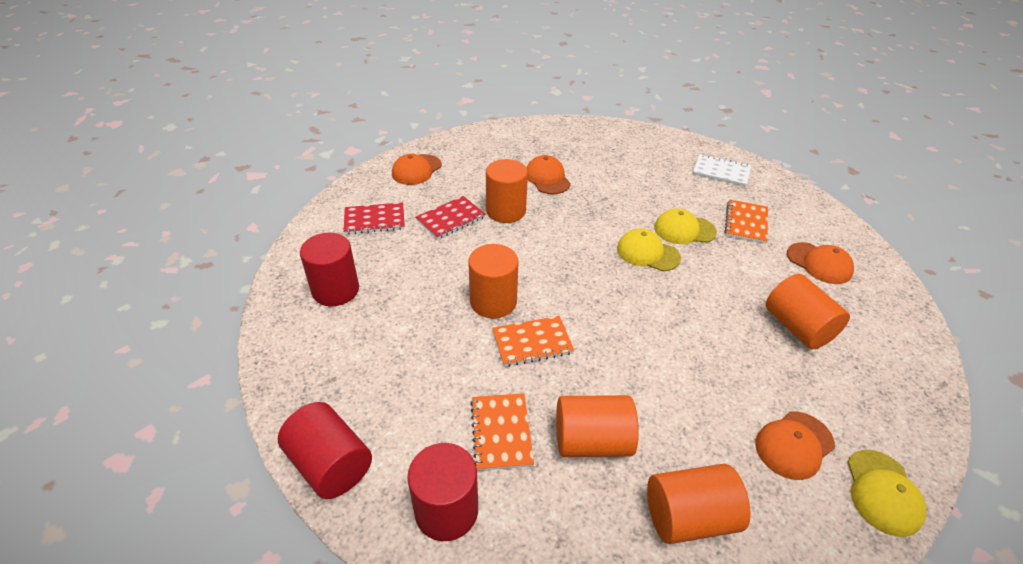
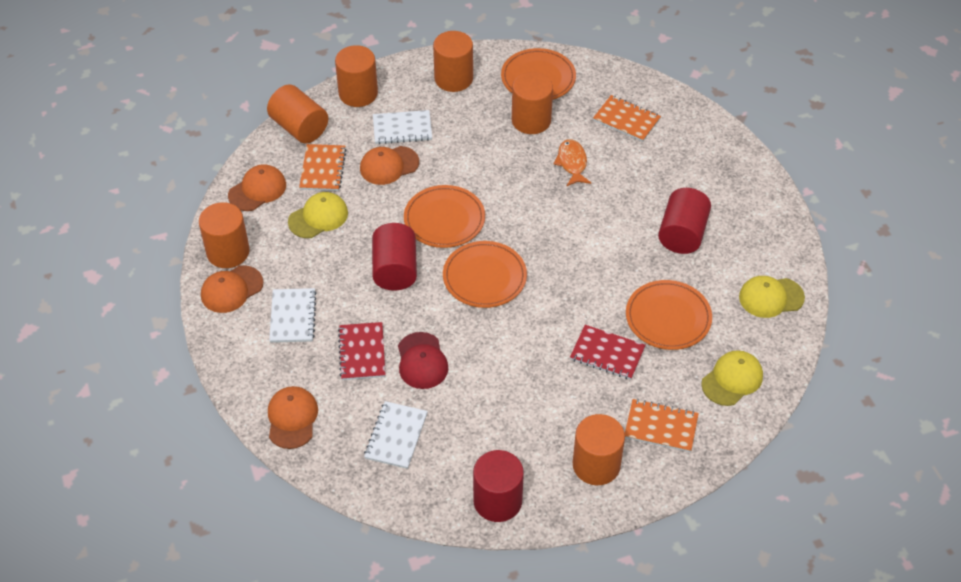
orange cylinder: [468,244,518,318] [486,159,528,223] [556,395,639,457] [647,463,751,544] [766,274,850,349] = 5 -> [199,202,250,268] [267,84,328,144] [335,45,378,107] [433,31,473,92] [512,72,553,134] [573,414,625,485] = 6
orange fish: none = 0 -> [554,139,591,186] = 1
orange plate: none = 0 -> [404,185,485,248] [443,241,527,308] [501,48,576,100] [626,280,712,350] = 4
red cap: none = 0 -> [398,332,448,389] = 1
white notebook: [693,154,751,187] = 1 -> [269,288,317,343] [364,401,428,469] [373,110,432,144] = 3

